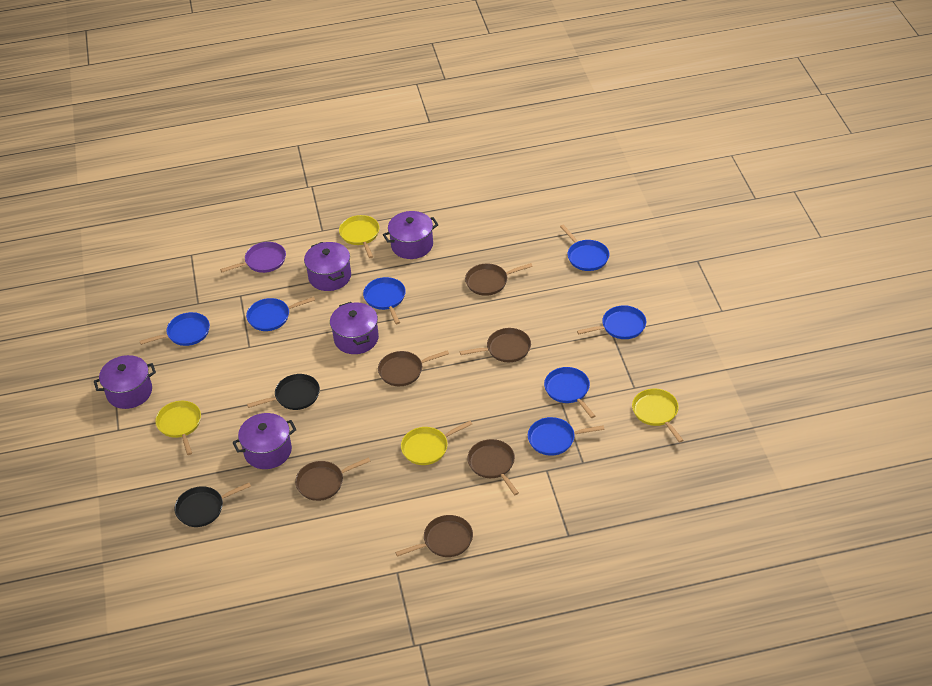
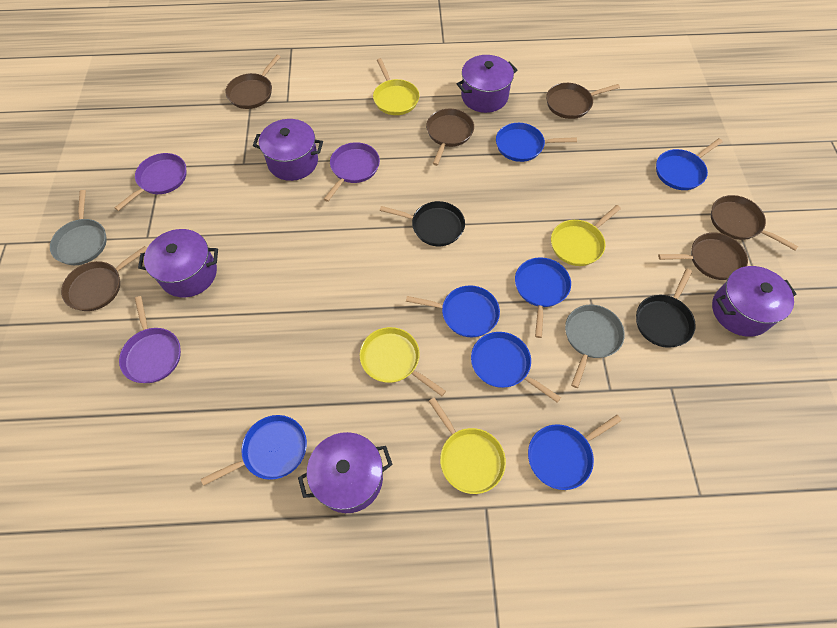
grey pan: none = 0 -> [50,190,107,265] [565,305,625,388] = 2
purple pan: [220,242,286,273] = 1 -> [114,153,186,211] [119,296,181,383] [324,142,380,202] = 3

